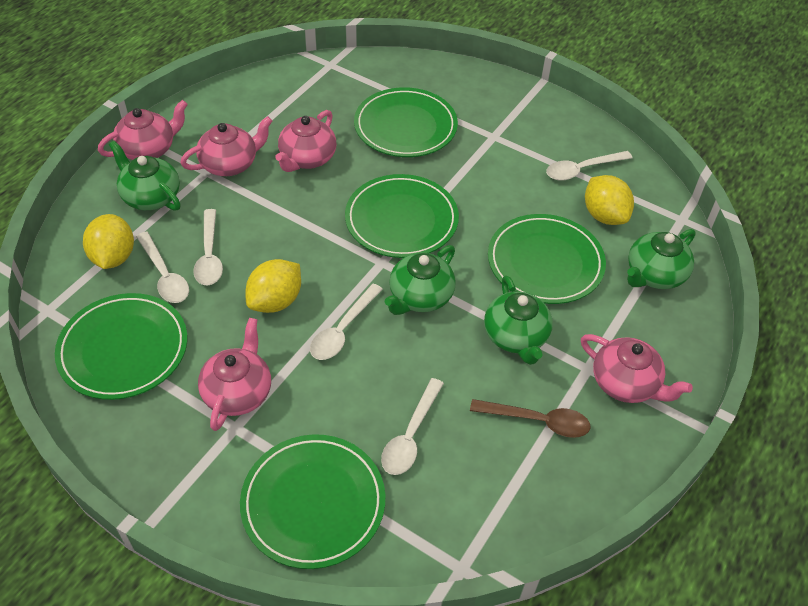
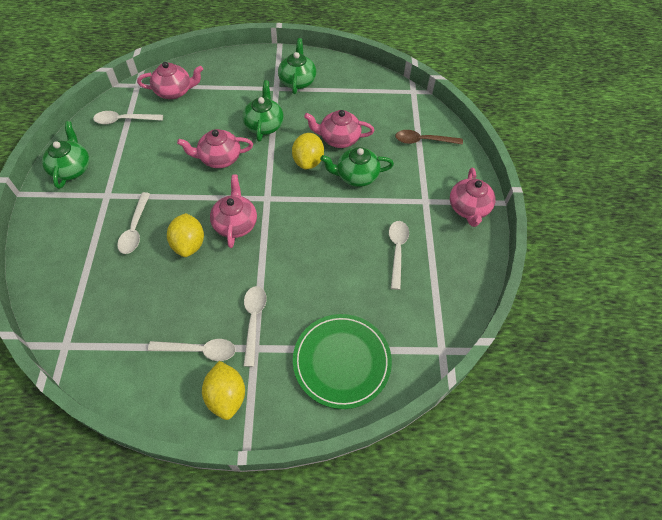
green plate: [55,293,187,400] [240,434,385,569] [345,174,459,258] [354,87,458,157] [488,214,606,304] = 5 -> [293,314,392,409] = 1

